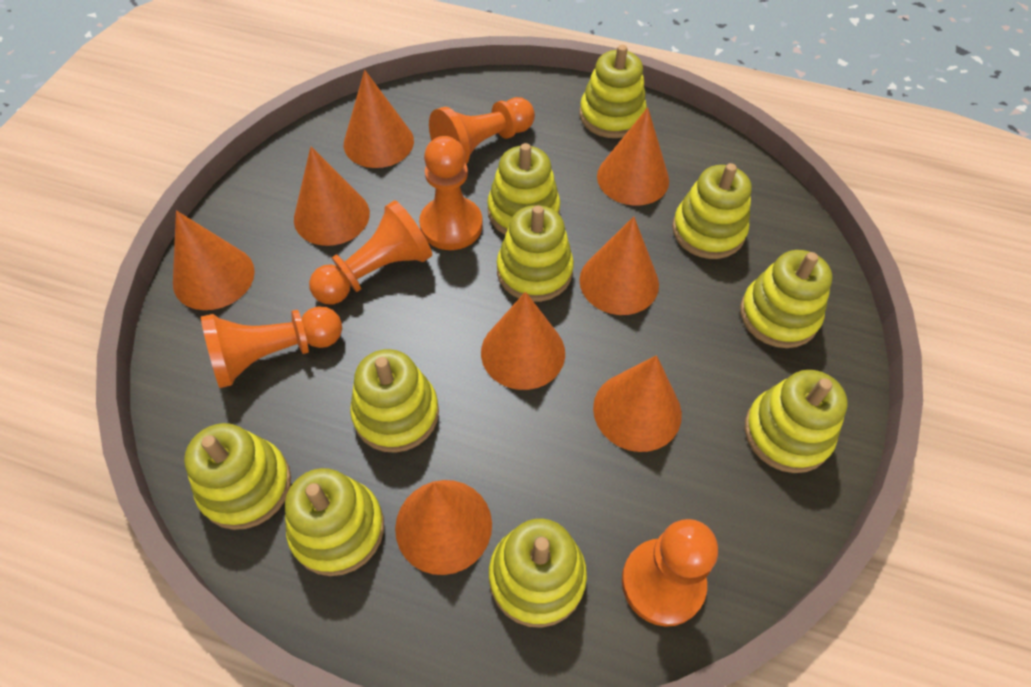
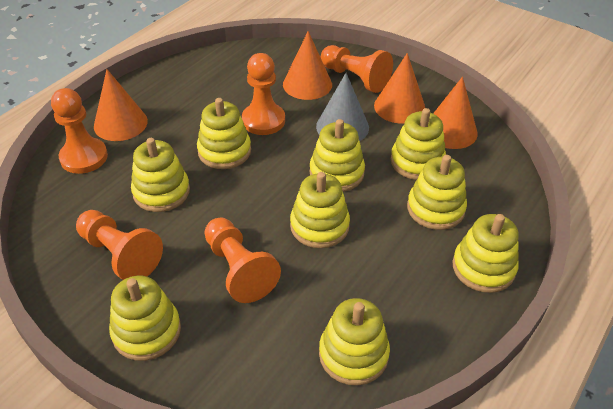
grey cone: none = 0 -> [316,73,369,141] = 1
orange cone: [173,211,255,310] [294,147,370,246] [344,70,414,168] [395,480,492,575] [481,292,565,390] [580,216,659,315] [593,355,682,452] [597,107,669,206] = 8 -> [94,69,148,141] [283,31,332,100] [374,53,425,124] [433,77,478,149] = 4
yellow stacking toy: [184,423,291,530] [285,468,384,576] [350,349,439,453] [487,143,560,235] [489,519,587,628] [497,205,574,302] [580,45,647,138] [672,163,752,259] [740,250,832,348] [745,370,848,473] = 10 -> [109,276,181,361] [131,138,190,212] [197,98,251,169] [290,172,350,248] [309,119,365,192] [319,298,390,386] [391,108,446,180] [407,155,467,230] [452,214,519,293] = 9

